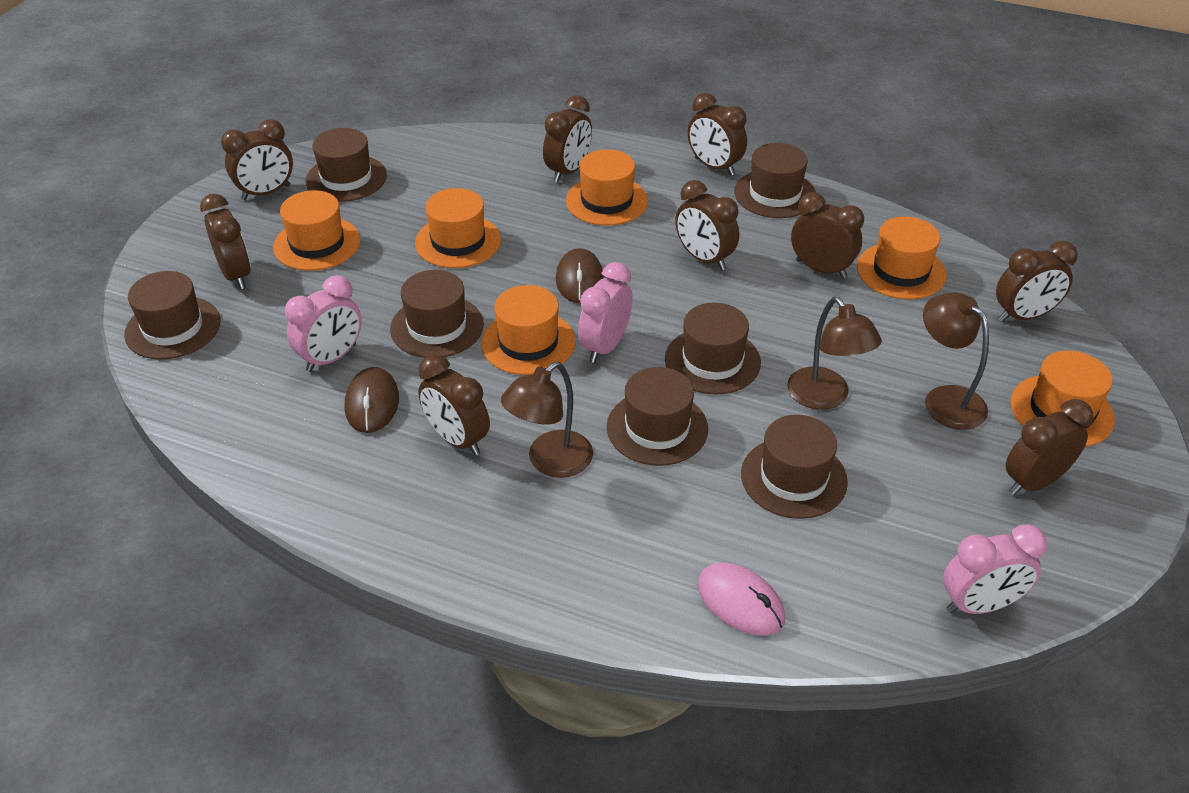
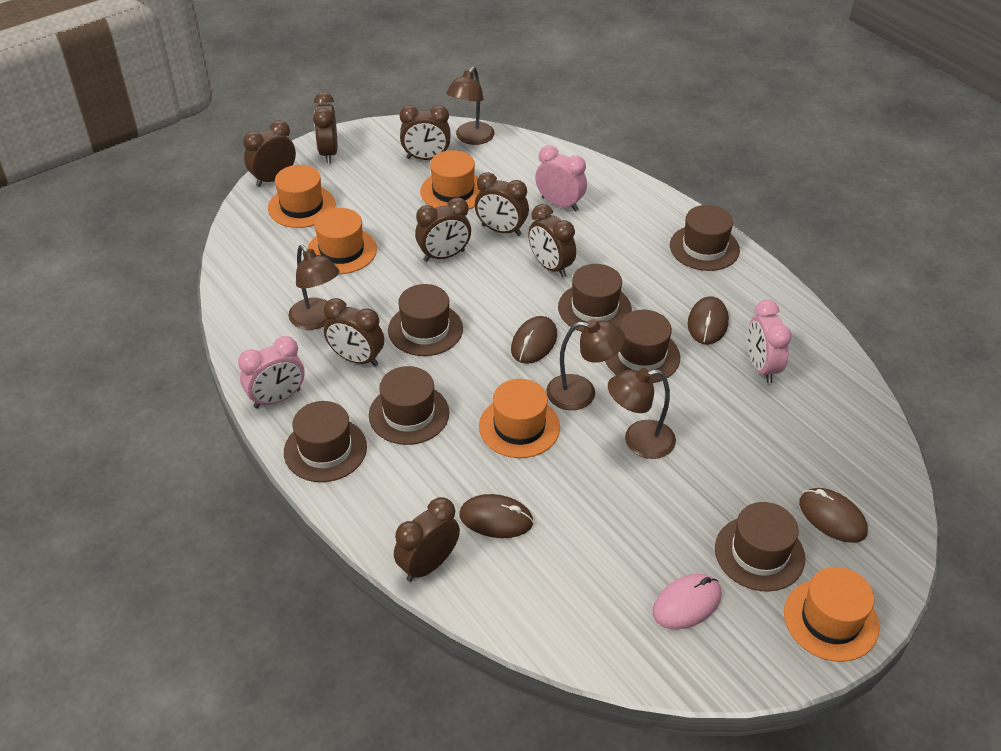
brown clock: [200,194,251,289] [221,119,293,200] [418,354,490,455] [543,95,592,182] [675,180,739,270] [688,93,747,176] [791,192,864,278] [996,241,1078,322] [1006,399,1093,495] = 9 -> [243,120,296,187] [313,92,337,163] [324,298,384,366] [394,497,460,582] [400,105,451,160] [415,197,471,262] [475,172,529,236] [528,204,576,278] = 8
brown lamp: [501,362,593,478] [787,297,882,410] [923,292,989,430] = 3 -> [288,245,339,330] [446,67,495,145] [546,319,625,410] [608,368,676,459] = 4
brown mouse: [345,367,399,433] [556,248,604,303] = 2 -> [459,494,534,538] [511,316,557,364] [688,296,729,344] [799,488,868,543] = 4
orange hat: [273,190,361,271] [415,188,501,268] [481,285,576,375] [566,149,648,226] [857,216,947,299] [1011,350,1115,447] = 6 -> [268,165,336,228] [307,208,377,274] [420,150,480,209] [479,379,560,458] [784,567,879,662] = 5

